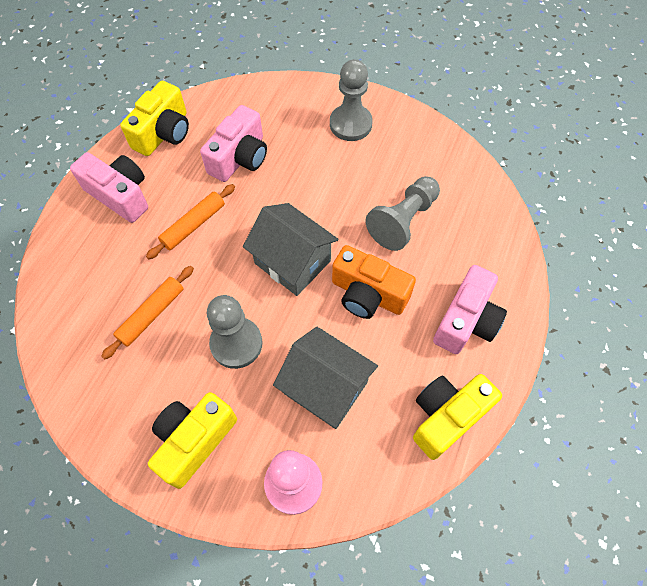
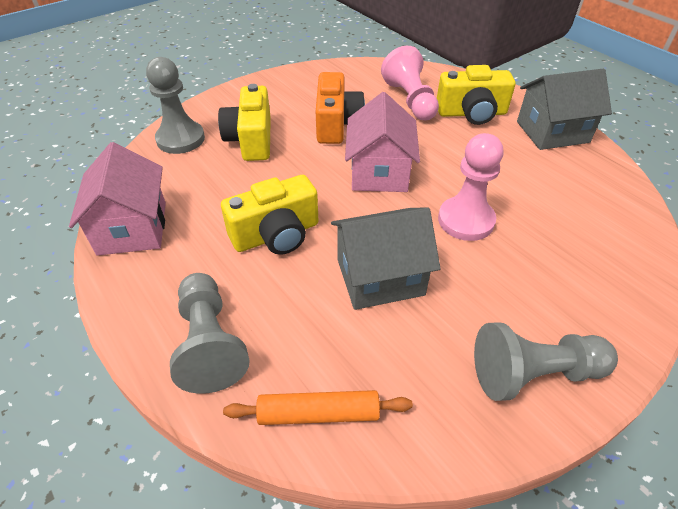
orange rolling pin: [101,266,194,360] [146,184,235,259] = 2 -> [223,390,413,425] = 1
pink camera: [70,152,148,223] [200,105,267,182] [433,265,507,354] = 3 -> none = 0
pink house: none = 0 -> [69,142,166,256] [345,92,420,192] = 2
pink pawn: [264,450,322,515] = 1 -> [381,46,439,120] [438,133,504,241] = 2

